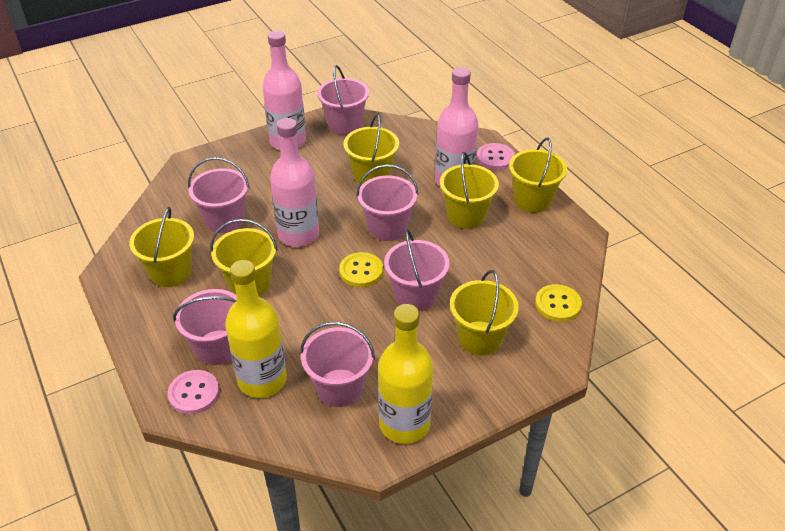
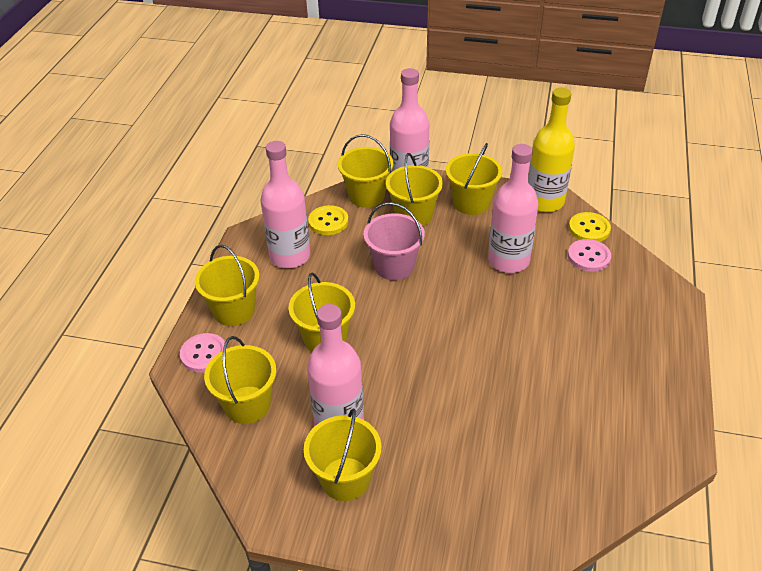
pink bottle: [262,30,306,150] [270,118,319,247] [435,67,479,187] = 3 -> [260,141,310,268] [307,304,364,426] [390,68,430,172] [488,144,538,273] = 4
pink bucket: [173,289,237,365] [188,157,250,233] [300,322,375,407] [317,65,369,135] [356,164,418,241] [384,230,450,311] = 6 -> [364,202,425,280] = 1
yellow bottle: [225,260,287,398] [378,304,433,444] = 2 -> [528,88,575,212] = 1
yellow bucket: [129,207,194,287] [210,219,278,296] [343,114,399,185] [440,152,499,229] [450,270,519,355] [509,138,567,212] = 6 -> [195,245,260,326] [204,336,276,424] [288,272,355,352] [304,408,382,501] [338,134,393,208] [386,153,443,226] [446,143,502,215] = 7

